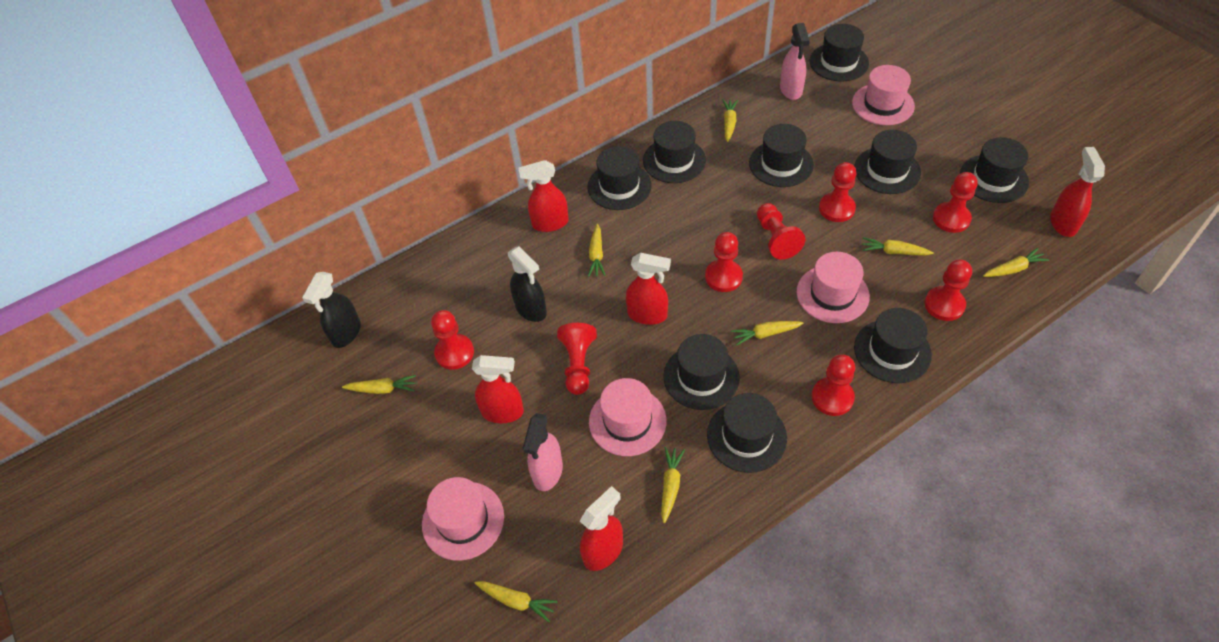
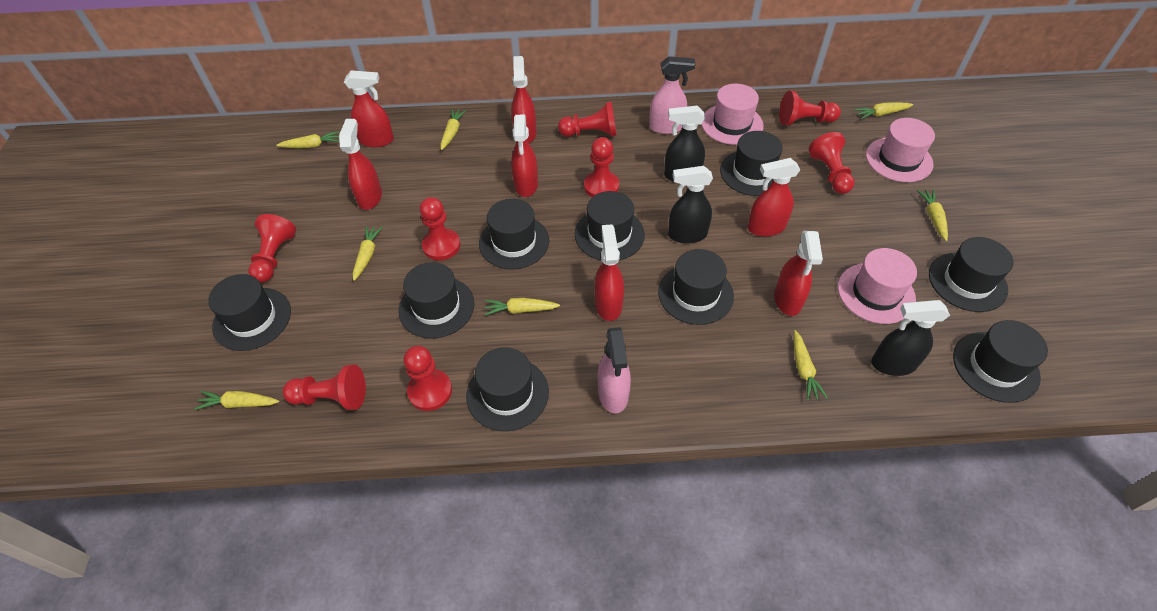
black spray bottle: [302,272,361,348] [508,246,547,322] = 2 -> [664,106,705,182] [668,166,713,244] [871,300,950,376] = 3
pink hat: [422,477,504,561] [589,378,667,456] [797,252,870,323] [852,65,915,125] = 4 -> [702,84,764,145] [838,248,917,324] [866,118,935,182] = 3
red spray bottle: [472,355,524,423] [518,160,568,232] [580,486,623,571] [626,253,671,325] [1050,147,1105,237] = 5 -> [339,119,382,210] [344,70,394,147] [511,56,537,143] [511,115,538,197] [594,225,624,321] [748,158,800,237] [774,231,823,316] = 7

